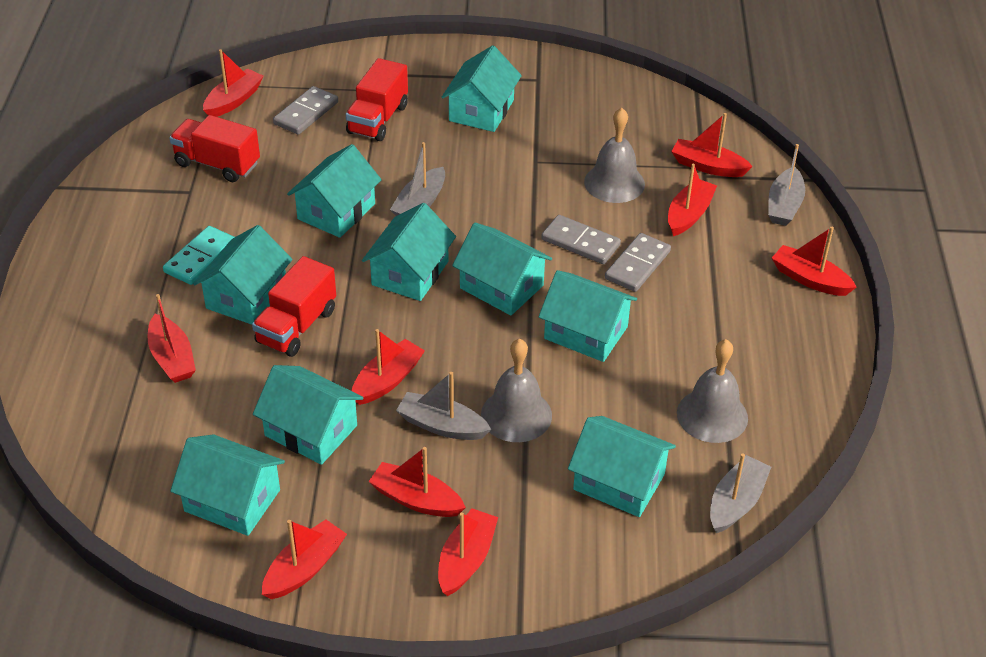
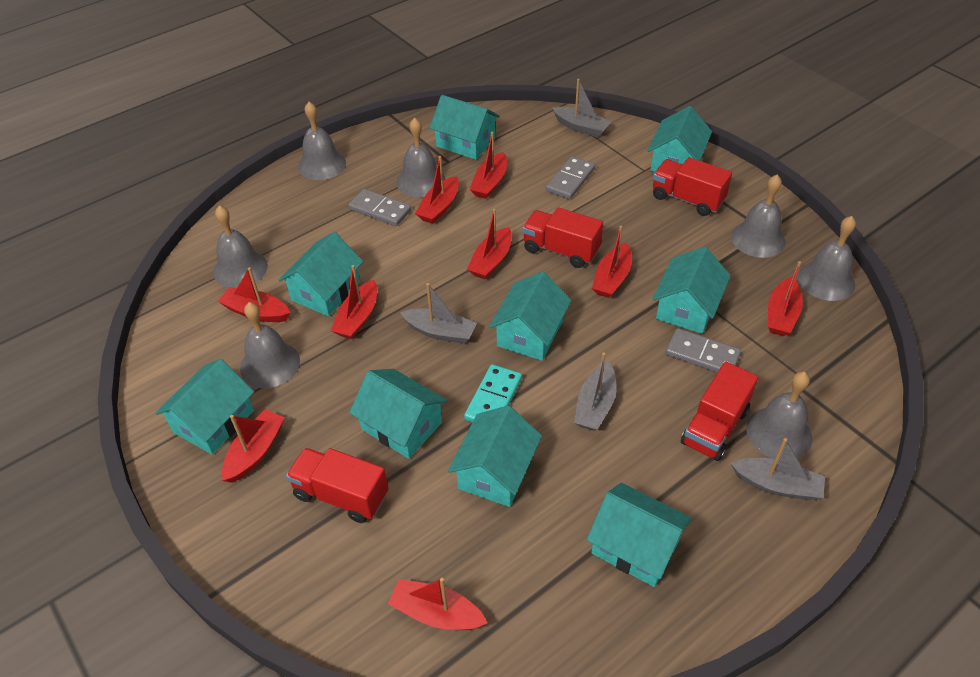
grey bell: [481,338,552,442] [584,108,645,203] [677,339,748,443] = 3 -> [213,205,268,288] [240,302,300,388] [298,102,346,180] [397,118,445,197] [731,175,785,258] [746,371,812,460] [798,216,856,301] = 7
red truck: [169,115,260,182] [252,256,336,357] [346,58,408,141] = 3 -> [286,448,389,523] [522,207,603,268] [653,157,732,216] [681,362,758,461] = 4

